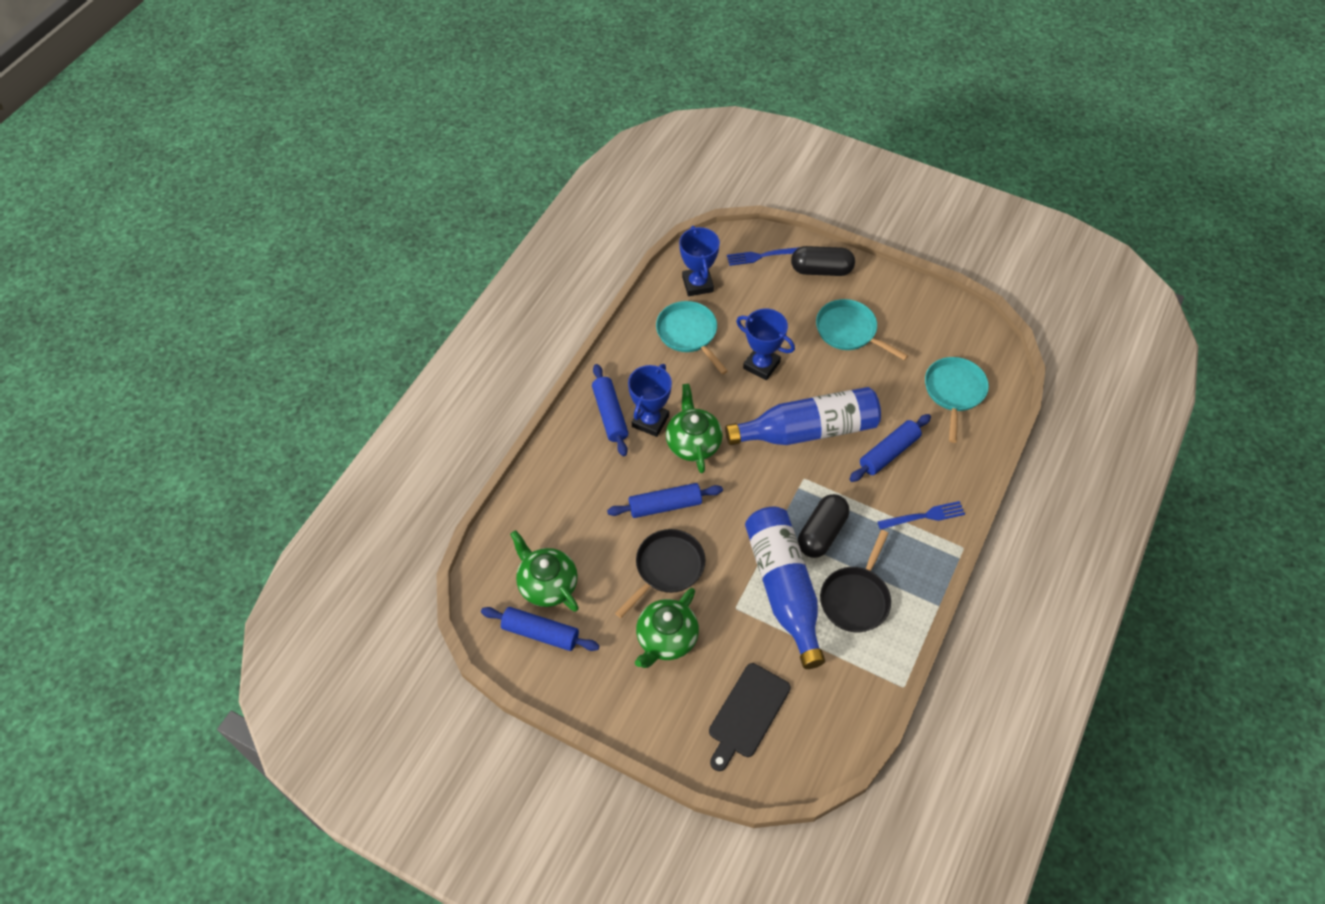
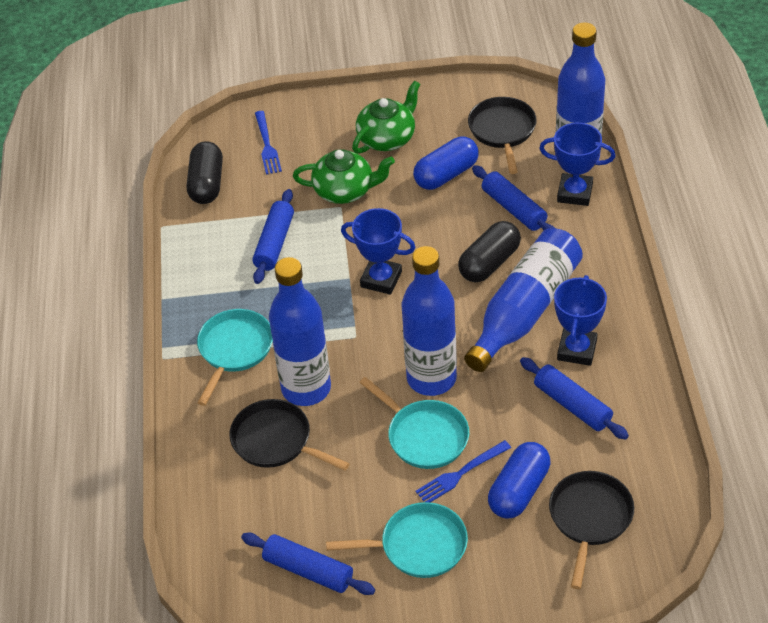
black cutting board: [709,663,791,771] = 1 -> none = 0
black pan: [615,529,706,618] [820,530,891,632] = 2 -> [230,399,350,471] [468,97,537,174] [549,471,634,589] = 3
blue bottle: [725,387,881,445] [745,507,825,669] = 2 -> [269,257,331,406] [402,246,457,396] [464,228,583,372] [555,22,605,161] = 4
blue capsule: none = 0 -> [413,136,479,190] [488,442,550,519] = 2
green teapot: [510,530,579,612] [635,588,699,668] [666,384,723,473] = 3 -> [293,149,395,204] [352,81,420,154] = 2

